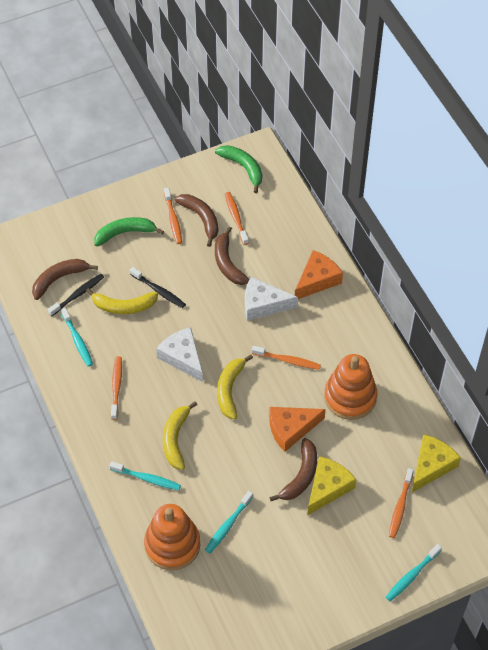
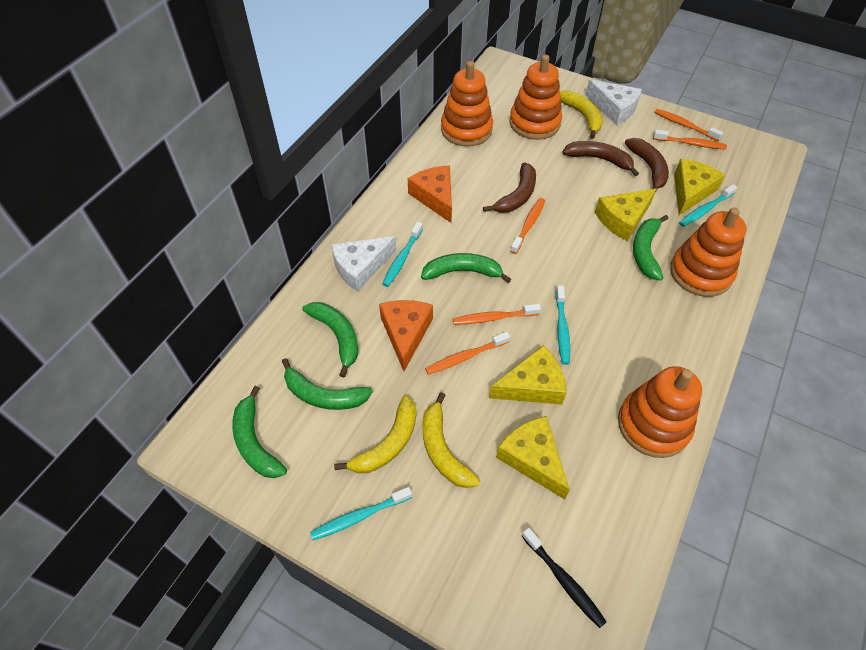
black toothbrush: [48,274,104,316] [130,267,186,308] = 2 -> [522,528,607,628] = 1
brown banana: [32,259,98,300] [174,194,218,247] [215,226,249,285] [269,438,317,501] = 4 -> [483,162,536,213] [562,141,639,176] [625,138,669,193] = 3
green banana: [94,217,164,246] [215,145,262,193] = 2 -> [232,386,287,478] [282,358,372,410] [302,302,358,377] [421,253,511,283] [633,215,668,281] = 5
orange stacking toy: [144,504,200,570] [324,354,377,420] = 2 -> [441,61,493,147] [510,54,562,140] [618,366,702,458] [670,207,746,297] = 4
yellow cheese: [307,456,357,516] [412,434,461,492] = 2 -> [489,345,567,405] [496,416,570,500] [595,189,656,241] [674,159,725,215] = 4

